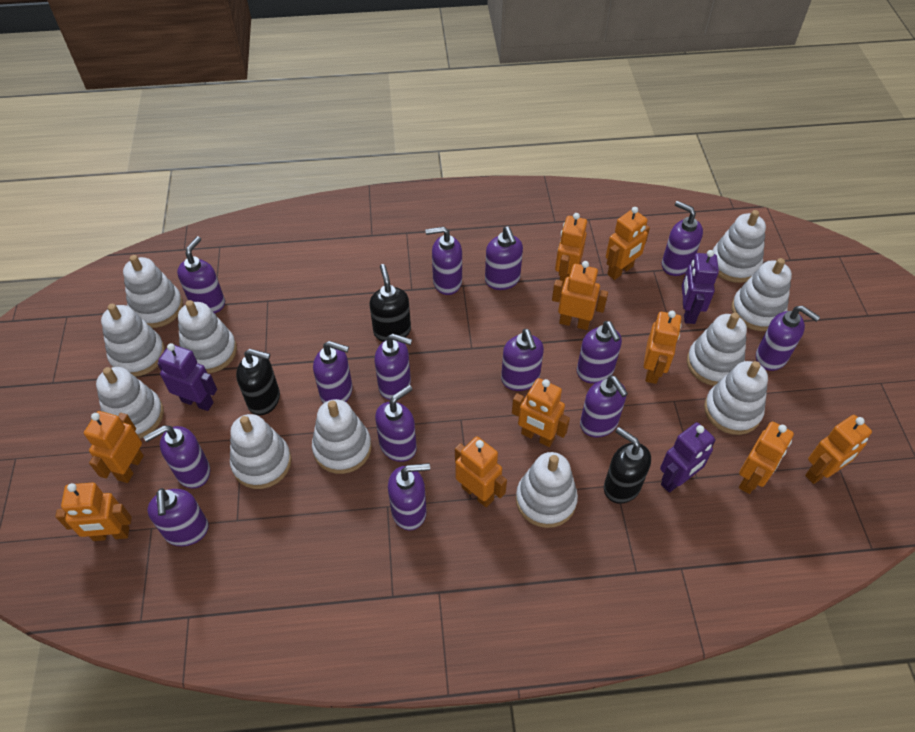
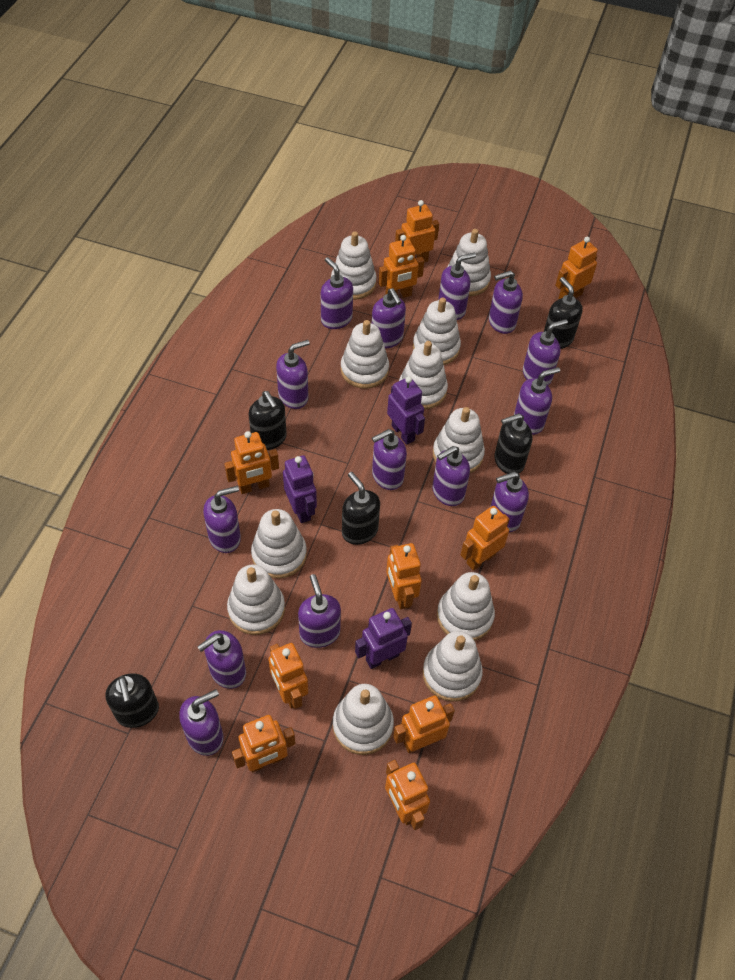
black soap dispenser: [236,349,280,415] [369,264,411,342] [604,427,651,504] = 3 -> [105,673,159,728] [249,391,287,450] [342,472,380,545] [494,413,532,474] [544,277,583,349] = 5

